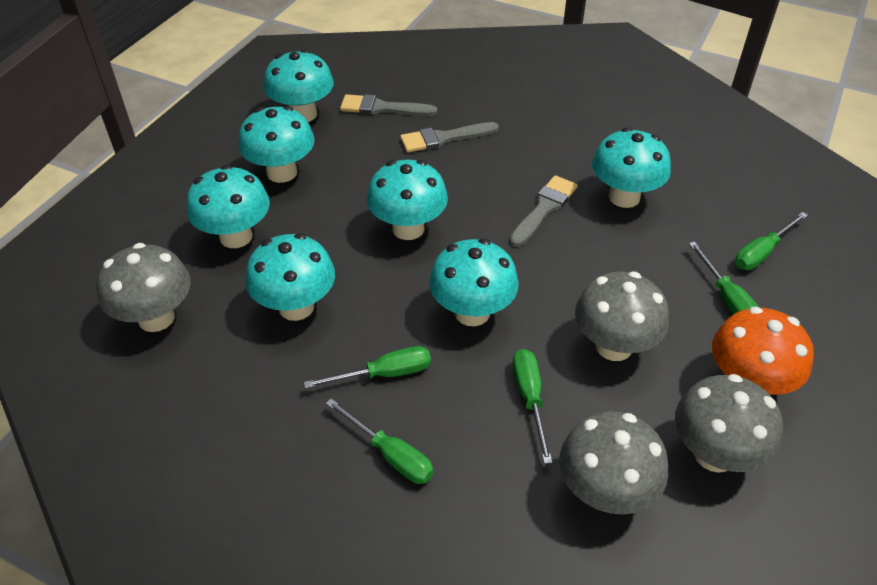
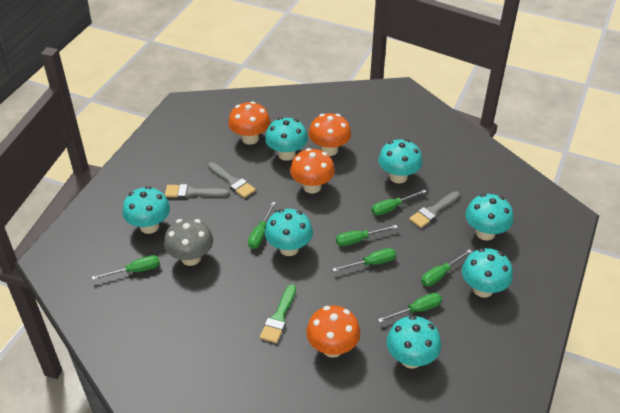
green brush: none = 0 -> [260,284,296,343] = 1
green screwdriver: [304,346,431,389] [326,399,434,484] [513,349,552,464] [689,242,759,314] [735,212,808,270] = 5 -> [92,255,160,280] [248,202,276,249] [333,248,396,272] [336,225,398,246] [371,190,426,216] [378,293,442,322] [421,249,472,286] = 7
grey mushroom: [97,243,191,332] [560,411,668,514] [575,271,669,361] [675,374,783,473] = 4 -> [164,218,213,266] = 1
orange mushroom: [712,307,814,395] = 1 -> [228,101,270,145] [290,148,335,193] [306,305,360,358] [309,113,351,156] = 4

